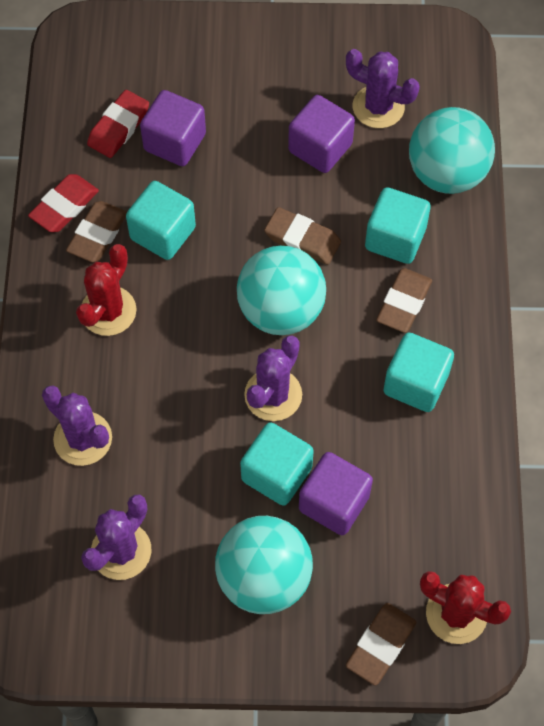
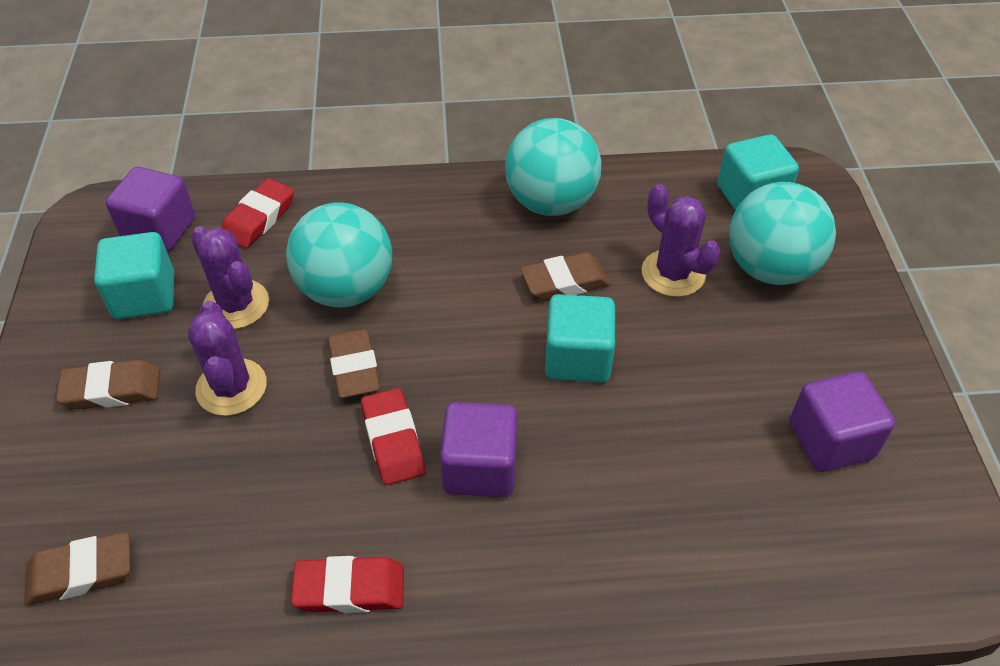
purple cactus: [42,385,112,466] [81,495,151,580] [244,336,302,421] [346,49,420,128] = 4 -> [188,301,267,416] [191,226,269,329] [642,184,721,297] = 3
red cactus: [76,244,137,336] [420,571,511,644] = 2 -> none = 0
red eraser: [28,174,99,232] [87,90,149,158] = 2 -> [221,178,294,249] [291,556,404,613] [361,388,425,485] = 3
turquoise cube: [126,181,196,260] [240,422,314,506] [365,187,431,264] [383,333,454,412] = 4 -> [94,232,174,319] [545,294,615,383] [717,134,799,210] = 3

